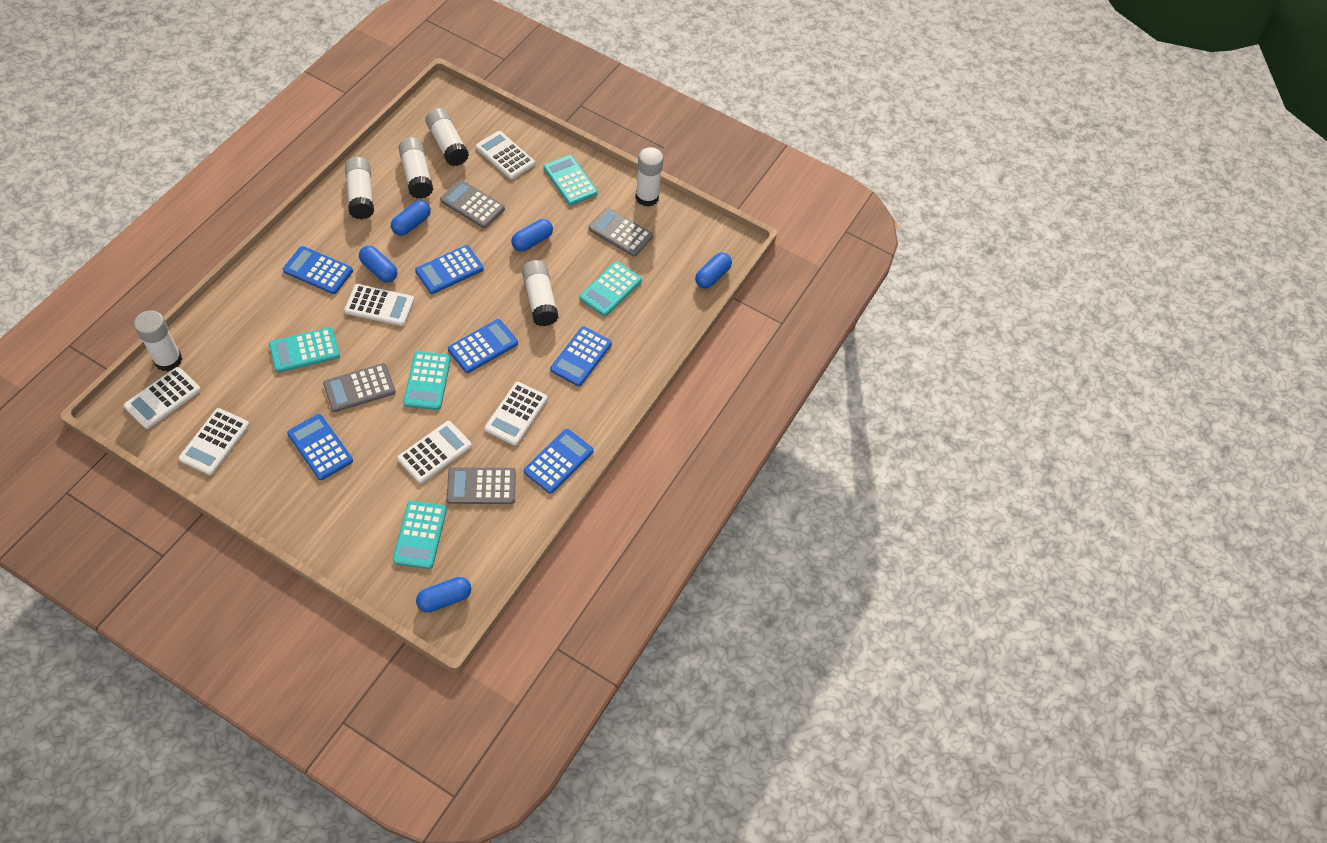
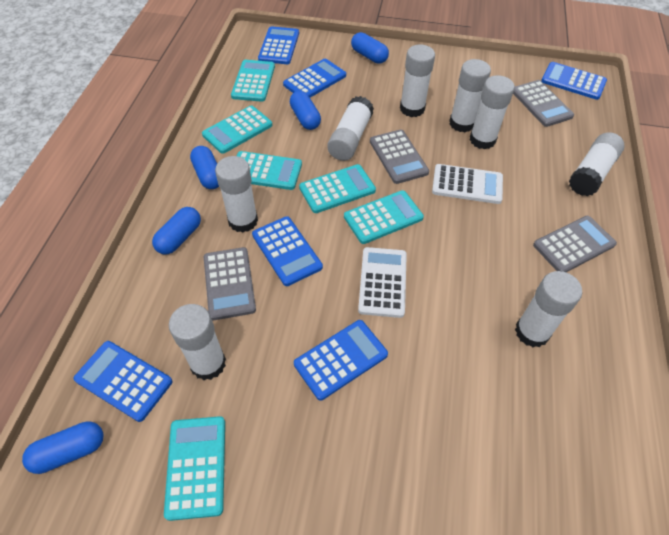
turquoise calculator: [269,328,340,373] [393,501,447,569] [403,351,451,410] [543,155,598,205] [579,261,642,316] = 5 -> [164,416,225,521] [202,105,272,154] [231,60,275,102] [237,151,302,190] [299,164,376,213] [344,190,424,244] = 6
white calculator: [124,367,201,429] [179,408,249,475] [344,284,414,326] [397,421,472,483] [476,131,535,179] [485,382,547,446] = 6 -> [358,247,407,318] [432,164,503,204] = 2
white glue stick: [134,310,182,371] [345,157,374,220] [398,137,433,199] [425,108,469,166] [522,260,559,326] [635,147,664,207] = 6 -> [169,304,226,380] [215,156,258,233] [327,96,374,161] [400,45,435,117] [449,59,491,132] [470,75,515,149] [515,271,582,347] [569,132,625,196] = 8

